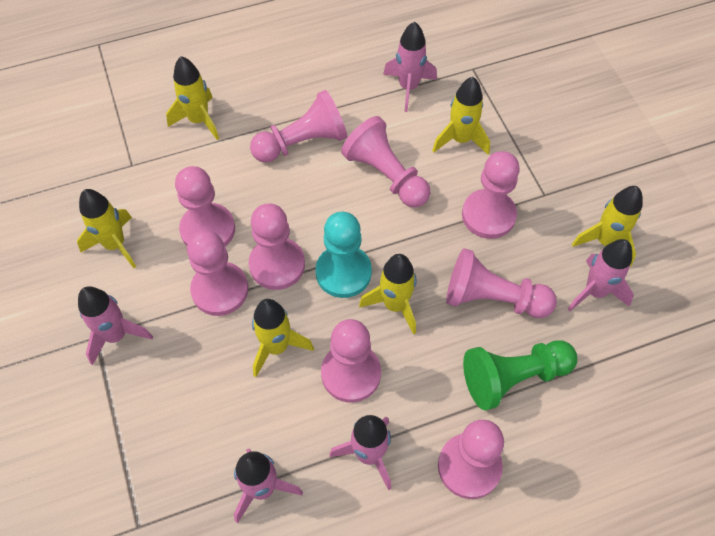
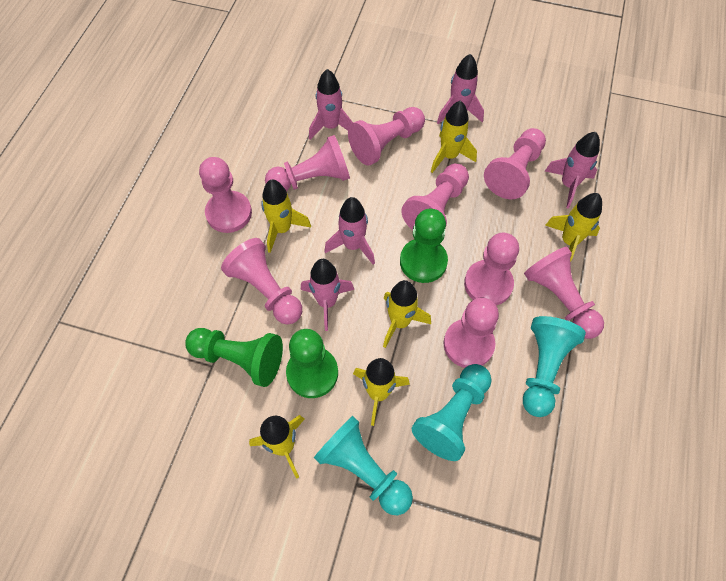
green pawn: [463,340,577,411] = 1 -> [185,328,283,387] [286,329,338,398] [400,209,448,283] = 3
turquoise pawn: [315,212,372,298] = 1 -> [314,416,413,515] [412,364,492,461] [523,316,586,417] = 3

